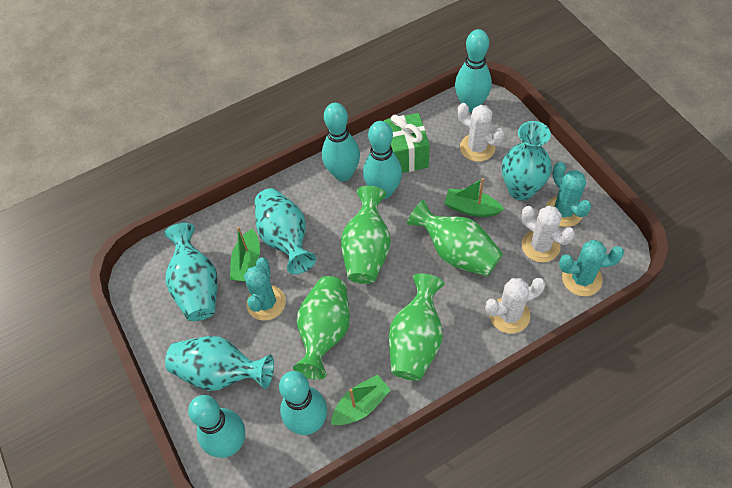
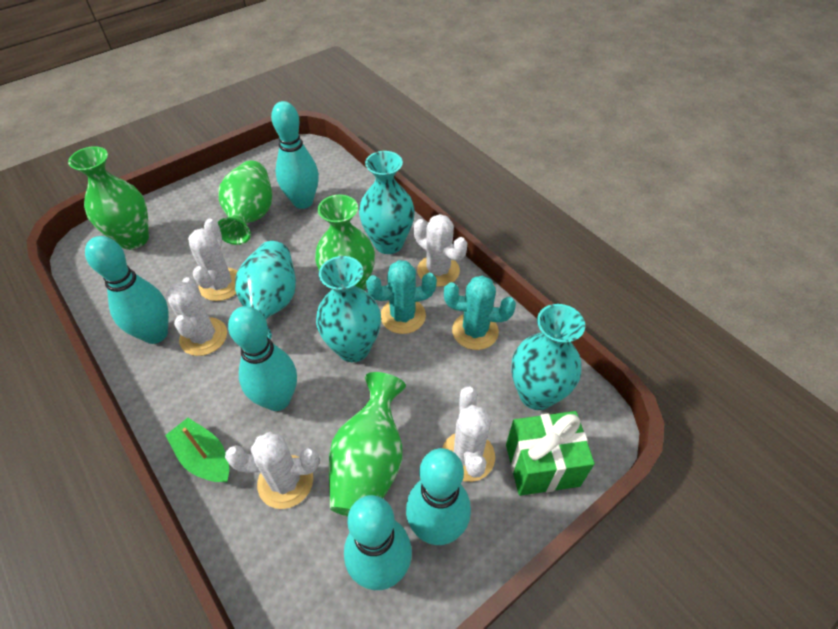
green boat: [230,227,260,281] [331,375,391,425] [444,178,504,217] = 3 -> [165,418,229,482] = 1
turquoise cactus: [244,258,286,321] [546,162,592,227] [559,240,624,296] = 3 -> [366,260,437,334] [444,276,516,350] = 2
white cactus: [458,103,505,162] [485,278,546,334] [522,206,575,262] = 3 -> [166,277,227,356] [188,219,238,301] [225,432,319,509] [414,214,467,287] [442,387,495,482] = 5

